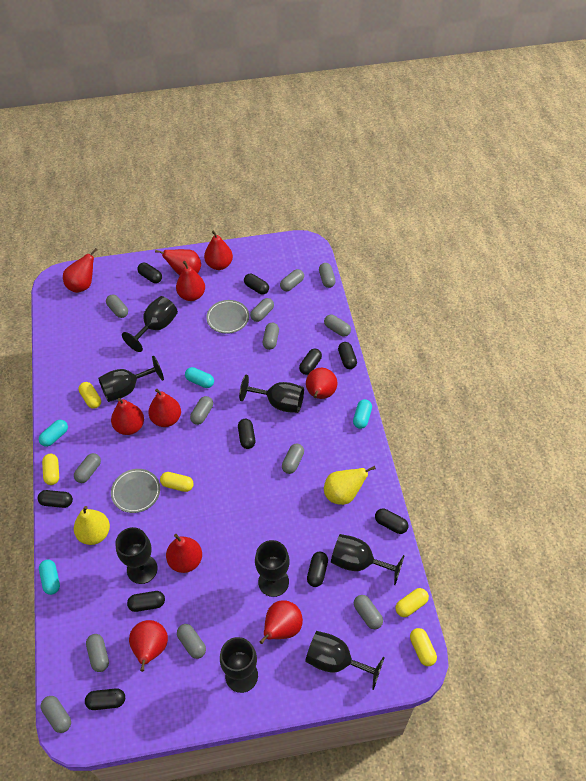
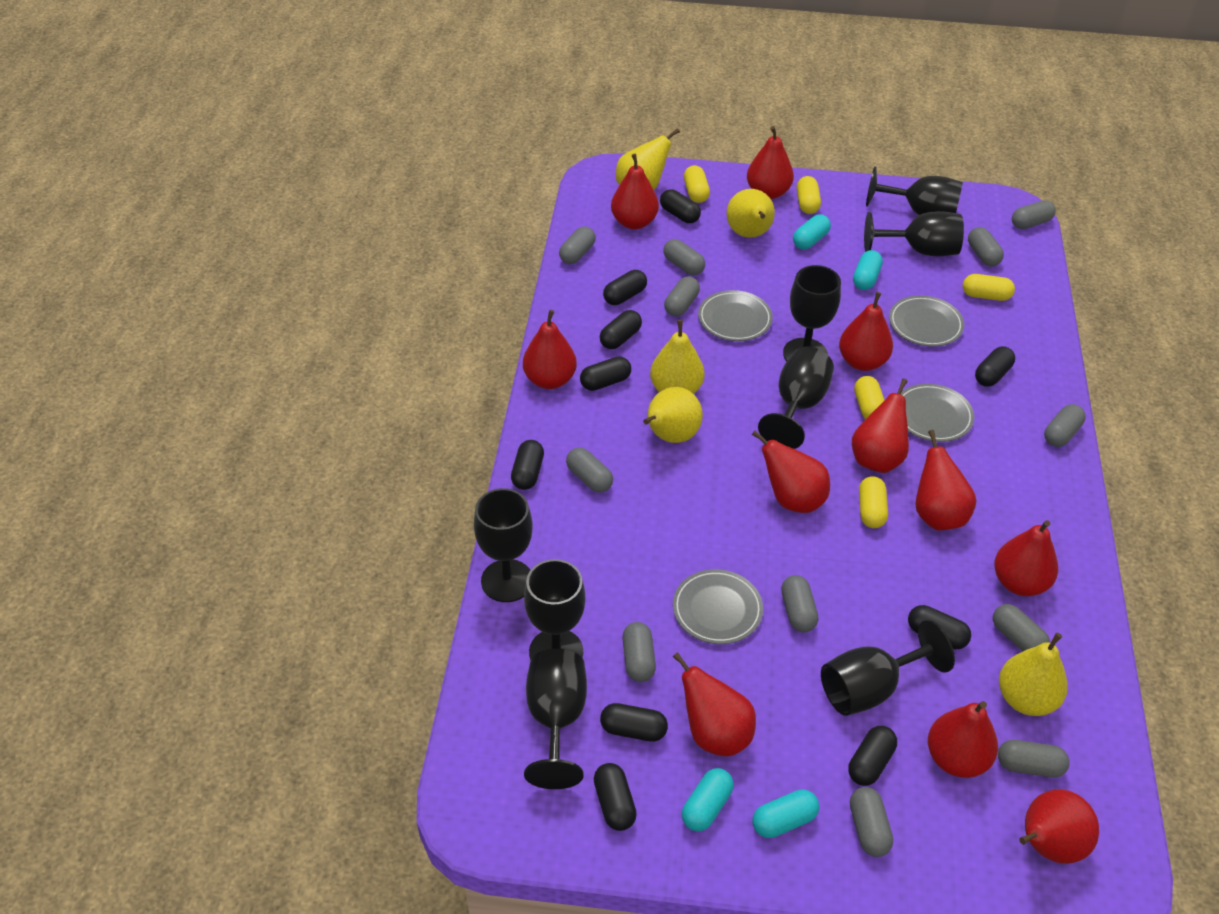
grey capsule: [40,696,71,733] [74,453,101,483] [86,634,109,672] [106,294,128,318] [177,624,206,659] [190,396,213,425] [250,298,274,322] [263,323,279,350] [280,269,304,291] [282,443,304,474] [319,263,336,288] [324,315,351,337] [354,595,383,629] = 13 -> [559,226,596,264] [566,447,613,493] [622,622,656,682] [663,239,705,275] [664,276,700,317] [781,575,818,632] [850,787,893,857] [968,227,1004,266] [993,604,1050,651] [998,740,1070,778] [1012,200,1056,229] [1044,404,1086,447] = 12
grey plate: [111,469,160,513] [206,300,249,334] = 2 -> [673,569,763,644] [698,290,773,341] [889,295,964,347] [901,384,974,442] = 4
red pear: [63,248,97,293] [111,398,144,435] [129,620,168,672] [148,389,181,427] [155,249,201,276] [166,534,202,573] [176,261,205,301] [204,230,233,270] [260,600,303,644] [306,368,337,399] = 10 -> [523,310,577,389] [611,154,659,229] [673,652,756,756] [747,126,794,199] [752,430,830,513] [839,292,893,371] [852,378,909,473] [915,430,977,530] [928,701,998,778] [994,520,1058,596] [1019,789,1099,864] = 11
yellow pear: [74,506,110,545] [324,466,376,505] = 2 -> [616,128,680,190] [643,387,703,443] [650,320,705,394] [726,189,775,238] [999,633,1068,716] = 5

